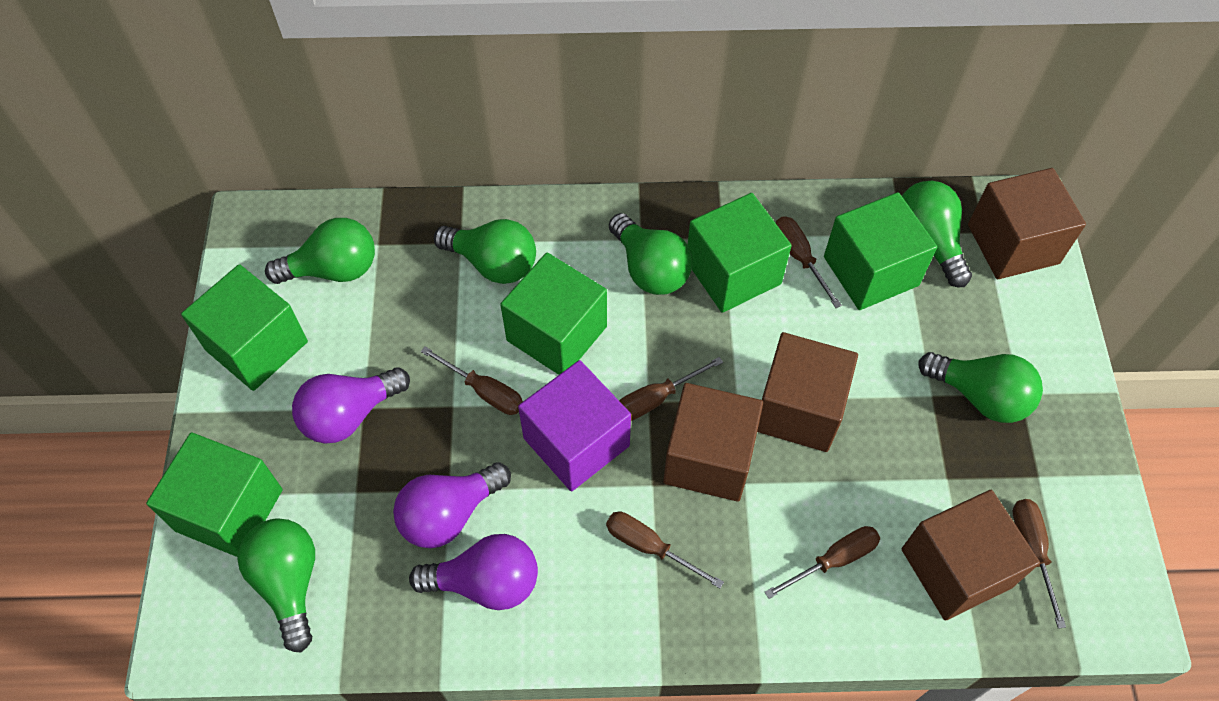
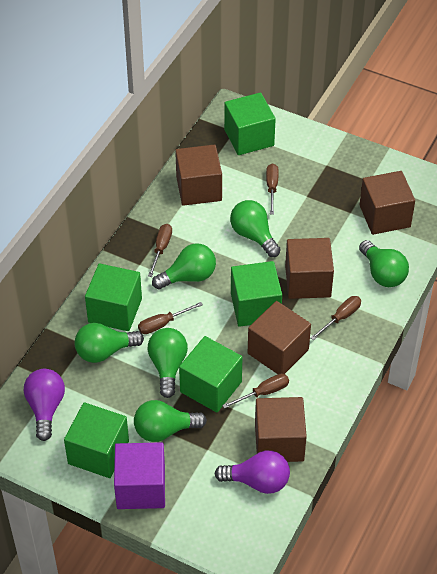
brown cube: [663,383,763,502] [757,332,858,452] [902,490,1040,620] [968,168,1086,279] = 4 -> [175,145,222,206] [248,301,311,374] [255,397,307,462] [285,238,334,299] [360,171,415,235] = 5
brown screwdriver: [421,346,523,415] [606,512,724,589] [619,357,723,421] [765,526,880,599] [776,216,842,308] [1013,499,1066,629] = 6 -> [138,302,203,334] [148,224,172,277] [222,374,289,409] [266,163,279,215] [310,296,361,340] = 5
purple light bulb: [292,367,410,444] [393,462,511,548] [409,534,538,610] = 3 -> [24,369,65,441] [214,451,290,494] = 2

